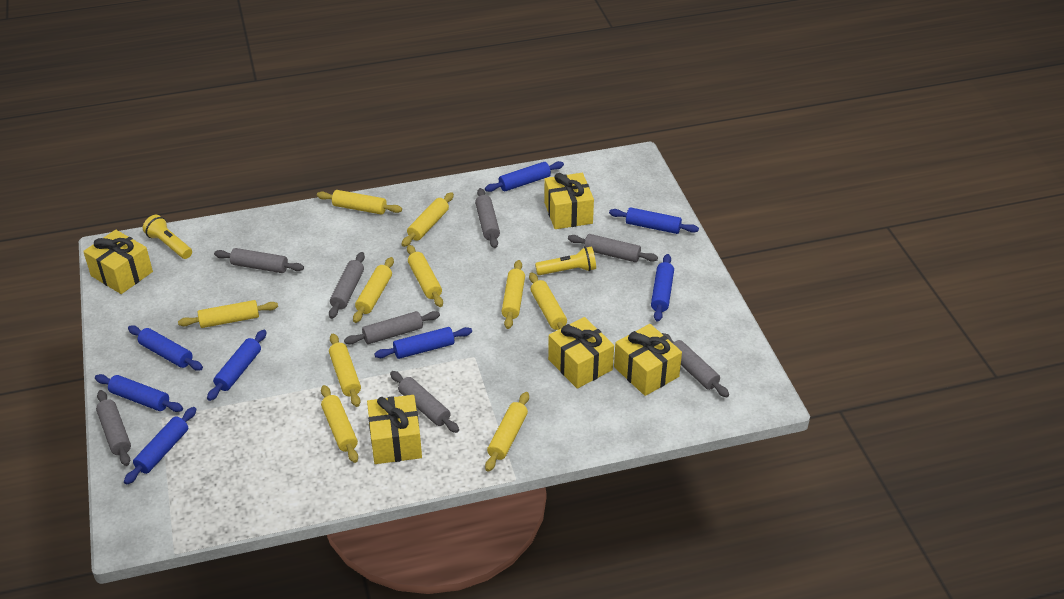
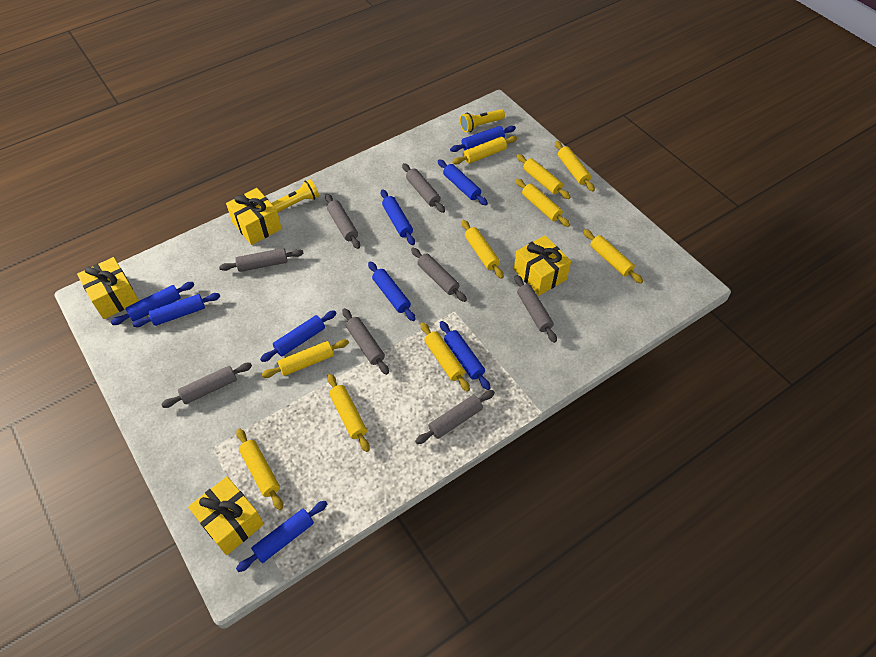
blue rolling pin: [95,374,183,412] [124,407,196,485] [128,326,203,371] [207,330,266,401] [374,327,472,359] [485,161,564,192] [609,208,699,234] [651,254,674,322] = 8 -> [111,282,194,325] [132,293,220,327] [236,501,327,572] [260,310,336,362] [368,261,416,321] [381,189,415,245] [438,159,488,205] [440,321,490,390] [450,126,516,152] = 9
yellow gift: [83,230,153,294] [367,395,422,464] [544,173,594,229] [548,317,614,389] [614,324,682,396] = 5 -> [77,257,139,319] [188,477,264,555] [226,188,282,245] [514,235,571,296] = 4

